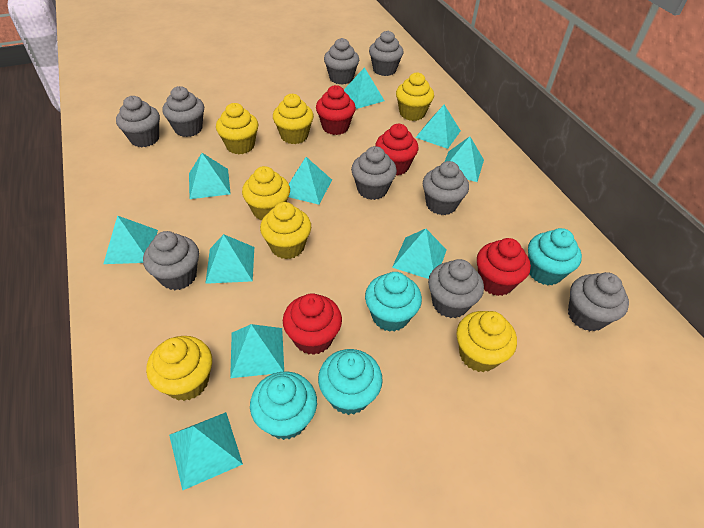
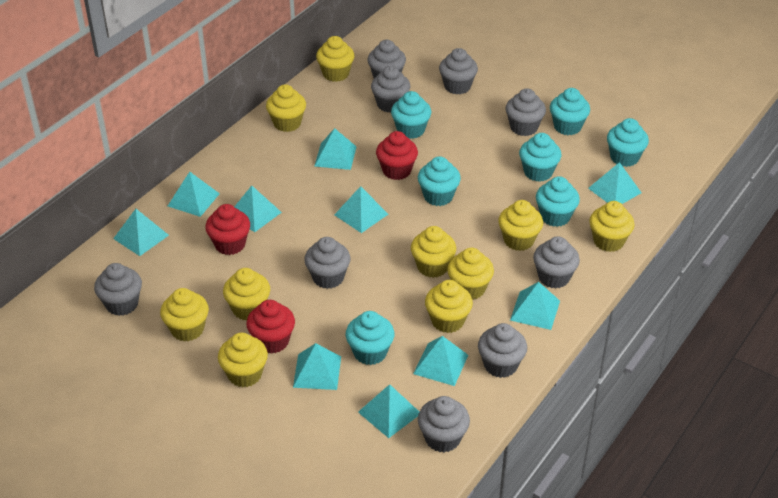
red cupcake: [283,293,342,355] [316,85,356,135] [375,124,418,176] [477,238,531,296] = 4 -> [205,204,250,255] [246,300,295,354] [376,131,418,180] = 3
turquoise cupcake: [250,371,317,440] [318,349,383,415] [365,272,422,332] [528,228,582,285] = 4 -> [346,311,394,365] [391,91,431,139] [418,156,461,206] [519,133,561,182] [536,176,580,227] [550,88,590,135] [607,118,649,167] = 7
yellow cupcake: [146,336,212,401] [216,103,258,154] [242,166,290,220] [260,202,311,259] [273,94,314,144] [396,72,434,121] [456,311,517,372] = 7 -> [160,288,209,341] [218,333,268,387] [223,268,270,320] [266,84,306,132] [316,36,354,82] [411,226,456,278] [425,280,473,333] [447,248,494,300] [499,200,543,251] [589,201,635,252] = 10

